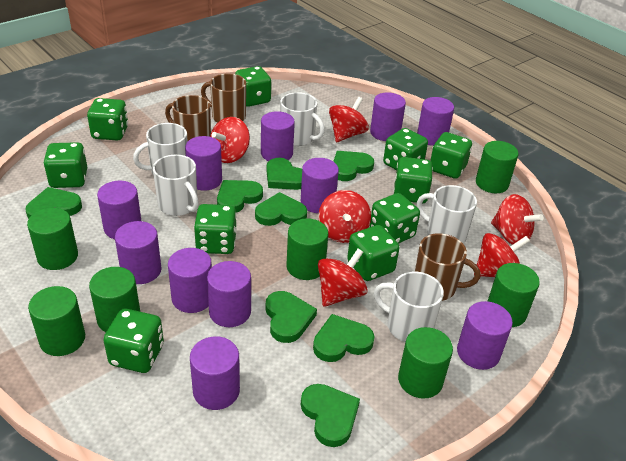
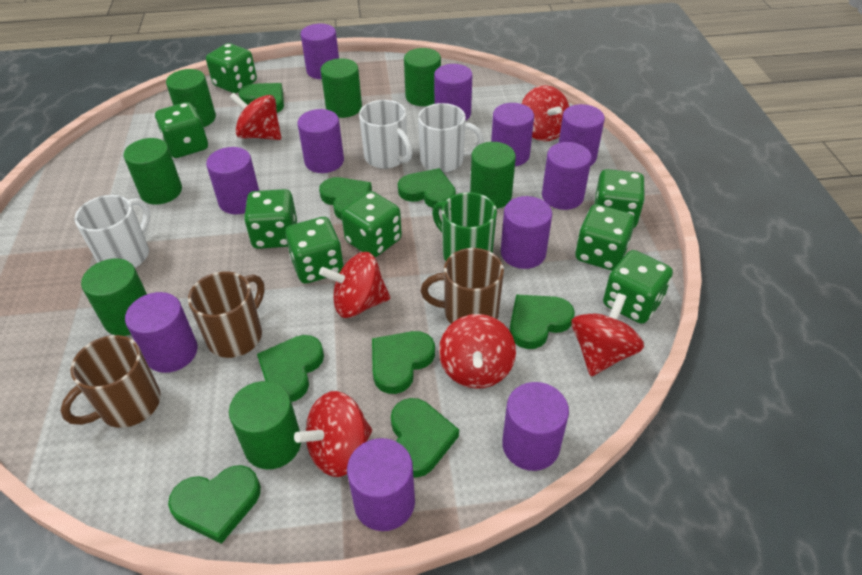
green dice: [43,142,87,188] [87,98,128,141] [103,309,164,373] [194,204,237,254] [235,66,271,107] [347,225,400,281] [370,193,420,244] [383,128,428,170] [393,157,433,203] [430,132,472,179] = 10 -> [155,102,208,158] [206,43,257,93] [244,189,297,249] [285,217,344,284] [341,191,402,257] [575,204,635,271] [594,169,645,228] [603,250,673,324] = 8
green mug: none = 0 -> [432,192,497,261] = 1
white mug: [133,123,188,174] [153,154,199,216] [280,92,325,146] [374,272,444,342] [417,185,477,243] = 5 -> [74,195,150,268] [359,100,413,169] [418,103,484,173] = 3

